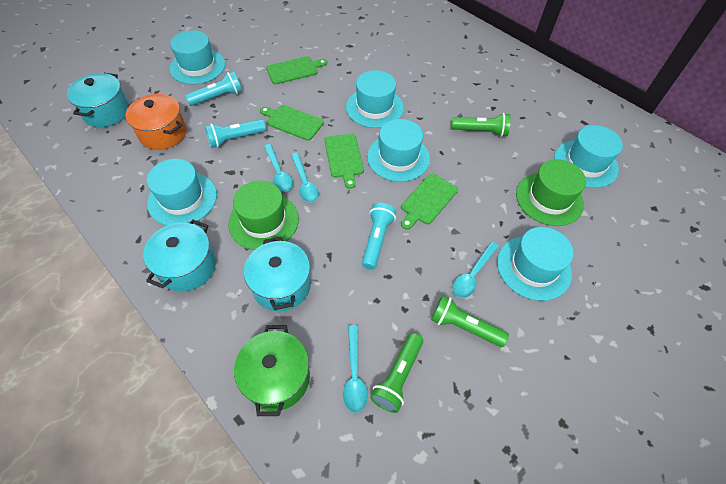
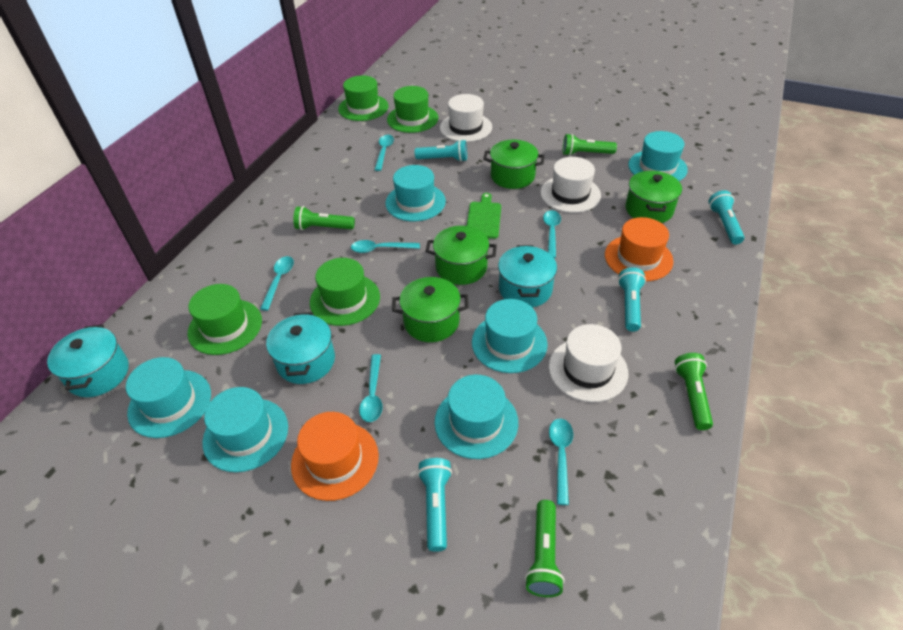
green cutting board: [260,105,324,141] [266,56,327,84] [325,134,364,189] [401,174,458,230] = 4 -> [467,193,501,239] = 1
green flashlight: [370,333,423,413] [431,295,509,347] [451,113,511,137] = 3 -> [293,206,355,230] [525,500,564,597] [563,134,617,156] [675,353,713,430] = 4
green hat: [228,181,299,250] [516,159,586,226] = 2 -> [188,284,262,355] [310,258,380,326] [338,75,388,121] [387,86,438,133] = 4
green pot: [234,325,310,416] = 1 -> [392,277,469,342] [425,226,497,285] [483,140,545,189] [626,171,682,223] = 4
orange hat: none = 0 -> [291,412,379,501] [605,217,674,281] = 2
orange pot: [125,94,186,150] = 1 -> none = 0
turquoise flashlight: [185,71,242,106] [205,119,266,148] [362,203,396,270] = 3 -> [415,140,467,162] [418,458,452,552] [618,267,646,332] [708,190,745,244] = 4
turquoise spoon: [264,144,293,192] [291,153,319,203] [343,325,368,413] [452,242,499,298] = 4 -> [260,256,294,311] [351,240,420,253] [359,354,383,422] [374,135,394,171] [543,210,561,258] [549,419,573,505] = 6
white hat: none = 0 -> [440,94,492,142] [540,157,601,213] [549,324,628,402] = 3

